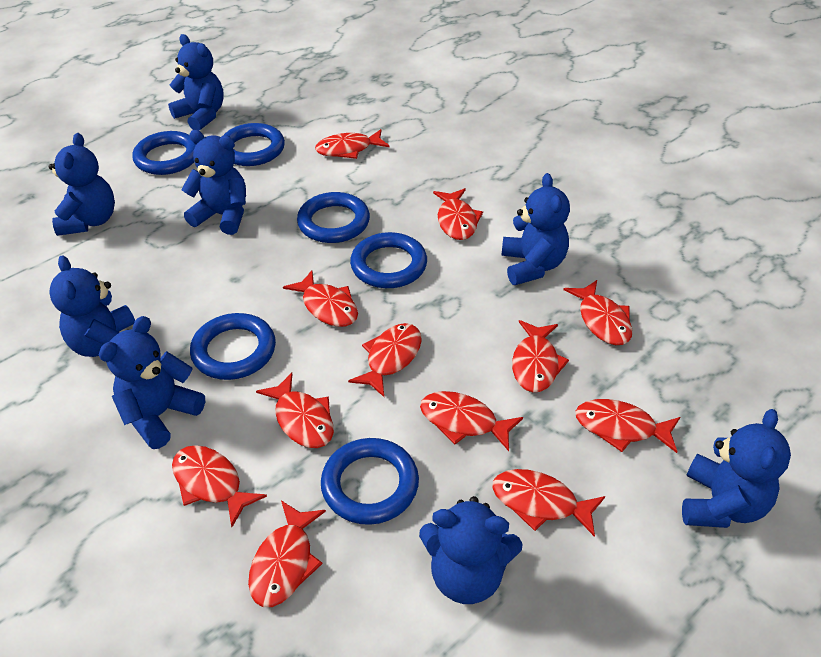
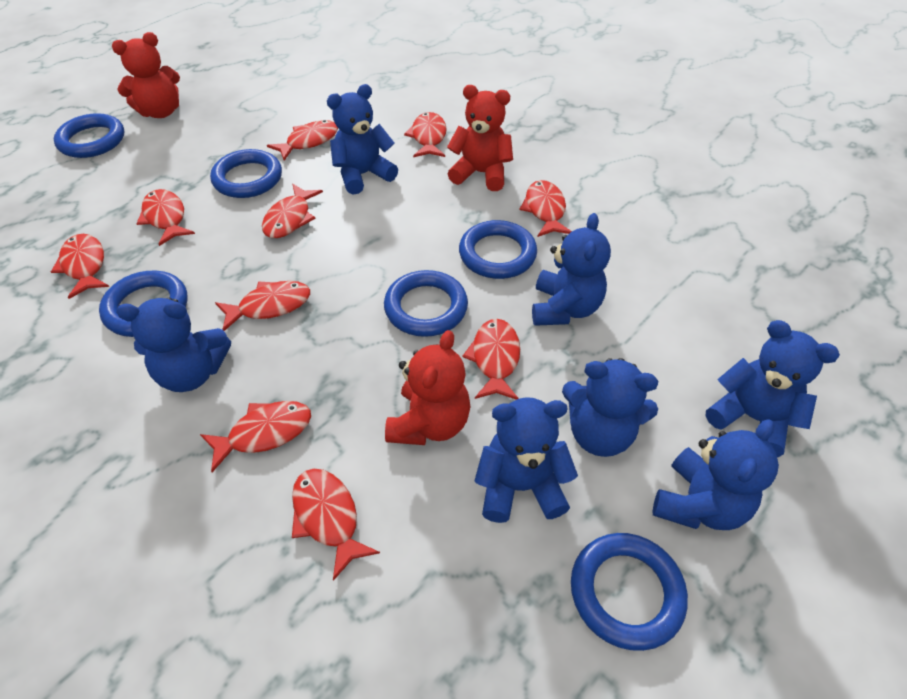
blue teddy bear: [49,133,115,236] [49,255,135,357] [99,316,205,449] [168,34,224,131] [181,130,246,235] [419,496,523,604] [501,173,570,285] [682,409,791,528] = 8 -> [116,298,231,392] [327,84,398,195] [474,397,578,523] [532,213,611,326] [562,358,658,457] [652,419,779,530] [706,320,840,457] = 7
red fish: [172,445,267,527] [248,501,326,607] [256,373,334,448] [283,270,358,327] [315,129,390,159] [348,323,422,397] [420,391,523,451] [433,188,483,240] [492,469,605,537] [512,320,569,392] [563,280,632,345] [575,399,680,453] = 12 -> [51,234,109,299] [136,189,195,246] [200,401,311,472] [215,281,310,331] [262,184,323,238] [267,120,338,161] [292,469,380,581] [404,112,447,157] [462,319,520,400] [519,180,572,237] = 10
red teddy bear: none = 0 -> [112,32,180,118] [385,330,470,445] [447,85,513,191] = 3

